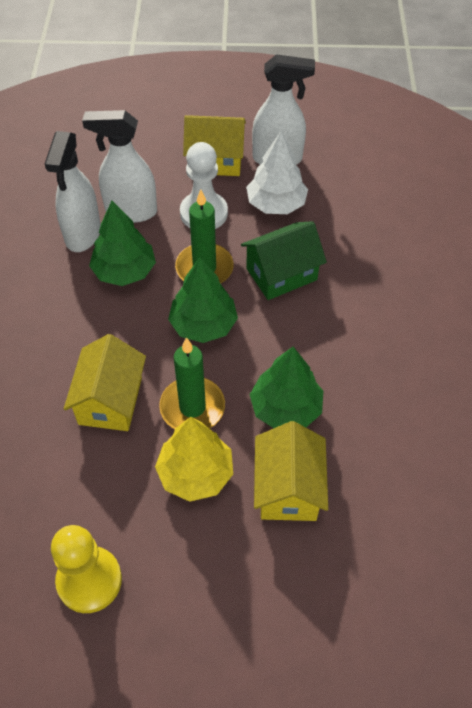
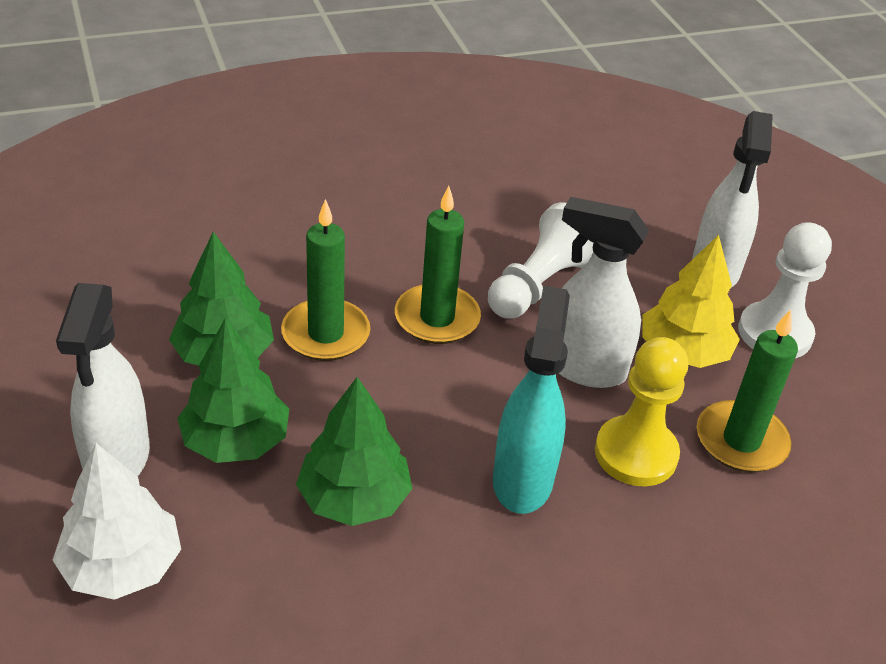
green candle: [159,337,225,429] [175,190,234,284] = 2 -> [281,199,370,361] [395,186,481,344] [697,309,798,472] = 3
green house: [241,221,327,300] = 1 -> none = 0
turquoise spray bottle: none = 0 -> [493,286,570,514] = 1
white pawn: [180,142,228,229] = 1 -> [488,202,594,318] [738,222,832,358] = 2
yellow house: [64,334,146,431] [183,115,246,176] [254,421,328,521] = 3 -> none = 0

